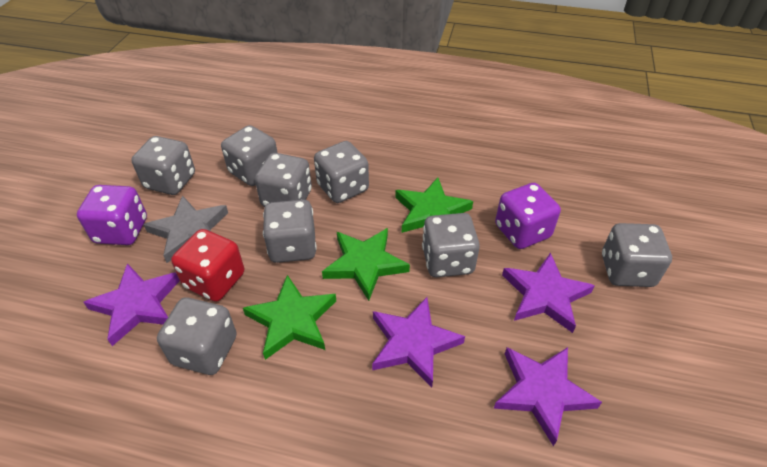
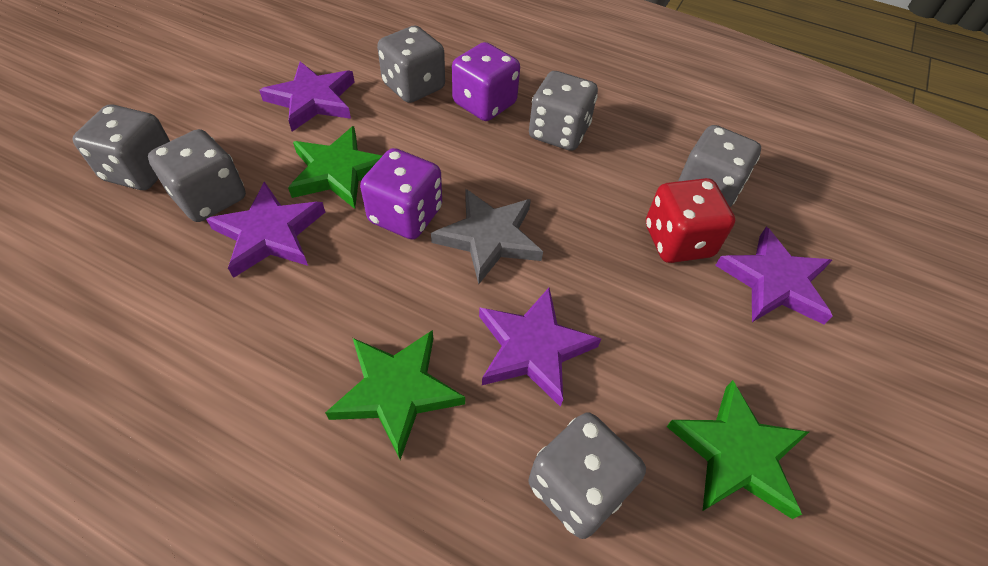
grey dice: [131,136,195,195] [157,298,237,375] [221,125,278,186] [255,153,312,207] [263,200,317,263] [314,141,369,203] [422,213,480,277] [602,223,672,287] = 8 -> [73,104,170,190] [148,129,246,222] [377,26,445,103] [528,412,646,539] [529,71,598,151] [678,125,761,207] = 6

